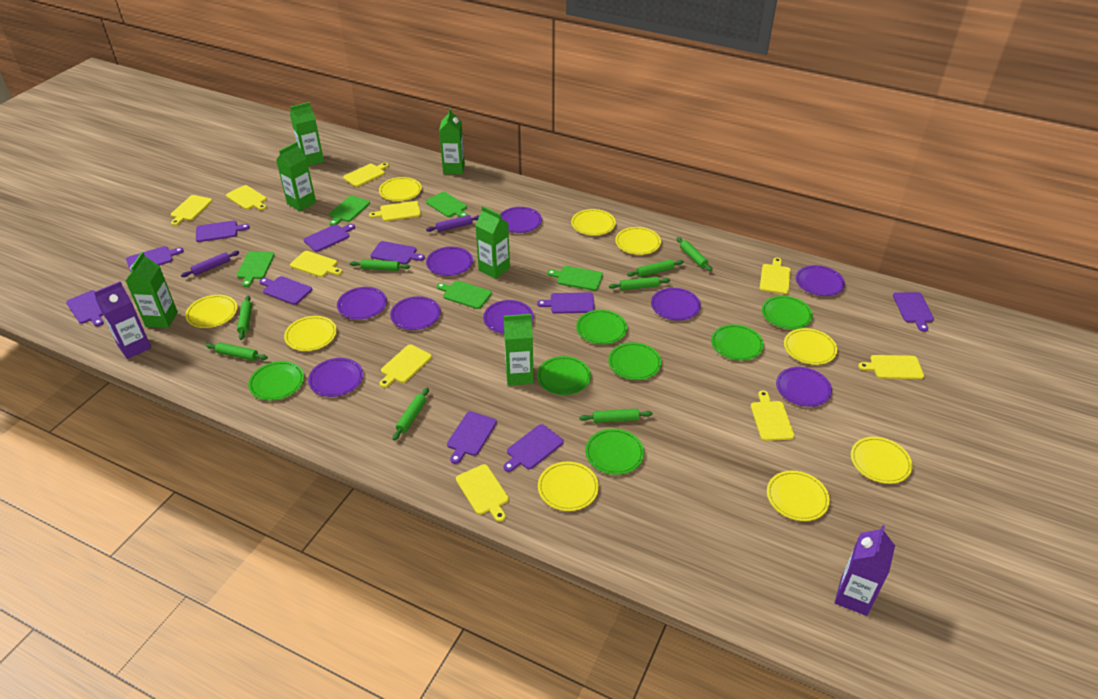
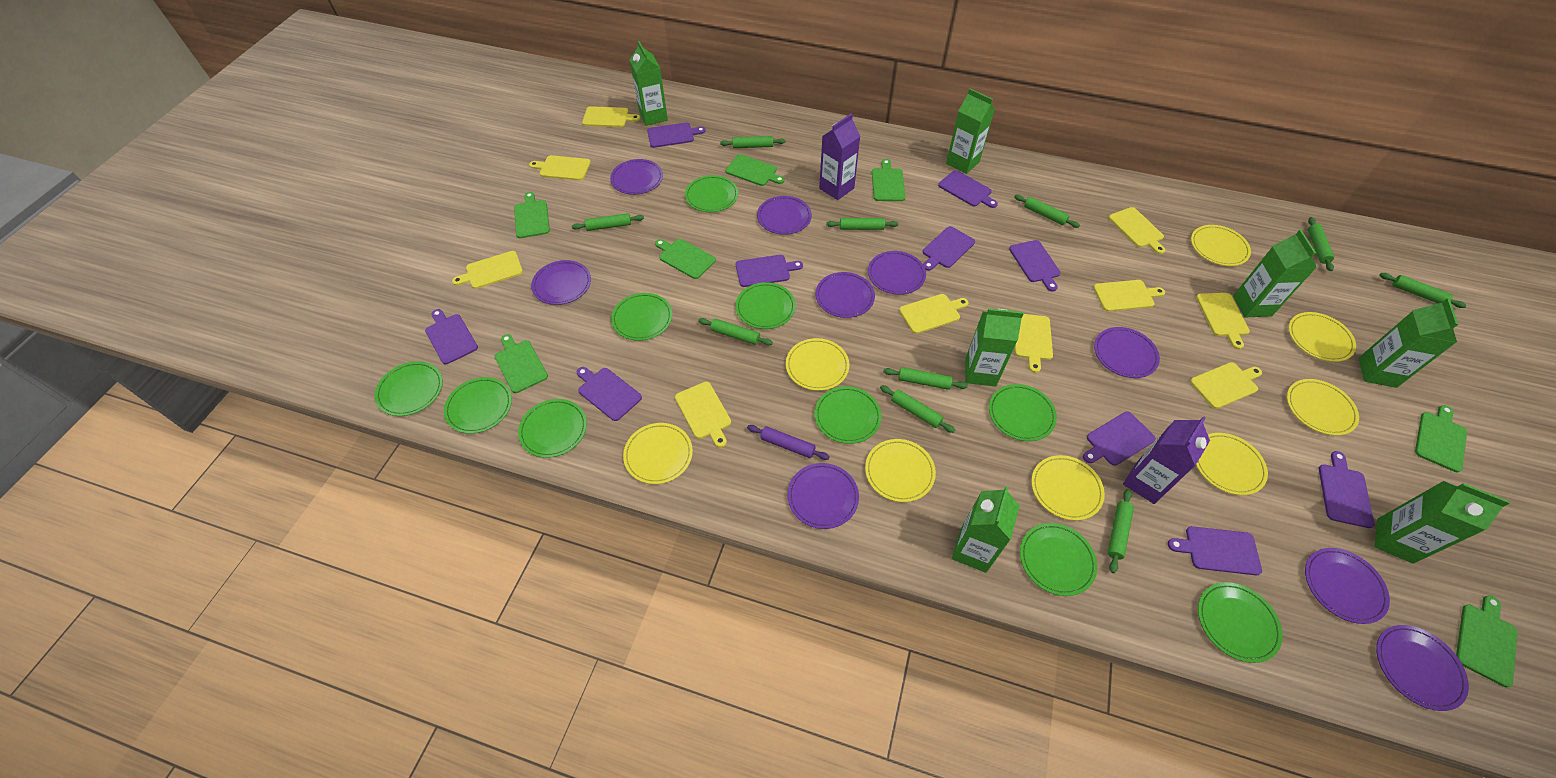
green carton: [125,252,178,328] [276,142,316,211] [290,102,324,166] [439,108,465,174] [476,206,510,279] [504,314,533,386] = 6 -> [630,41,668,126] [946,89,995,174] [952,486,1020,573] [965,308,1024,387] [1233,230,1317,317] [1359,298,1458,388] [1374,481,1510,564] = 7
green cutting board: [237,251,275,287] [329,196,370,226] [426,192,468,217] [437,281,492,309] [547,266,603,291] = 5 -> [494,334,548,393] [514,192,550,238] [655,239,716,279] [725,154,785,186] [872,159,905,201] [1415,405,1467,472] [1456,595,1518,687] = 7
green plate: [248,361,304,401] [537,356,591,395] [576,310,627,344] [585,429,644,475] [608,342,662,380] [711,324,764,361] [762,296,813,329] = 7 -> [375,361,443,416] [444,377,512,434] [518,399,587,458] [611,293,672,341] [685,175,738,212] [735,282,796,329] [815,386,881,444] [989,384,1057,441] [1020,523,1097,596] [1198,582,1283,663] = 10
green rolling pin: [206,342,268,361] [237,295,252,340] [350,259,410,271] [393,388,429,440] [580,409,653,423] [609,277,670,290] [627,259,684,277] [676,237,712,272] = 8 -> [572,213,644,231] [698,318,773,345] [720,136,786,148] [826,218,898,230] [880,385,955,433] [883,367,968,390] [1014,195,1080,228] [1108,489,1134,573] [1308,217,1334,271] [1379,273,1467,308] = 10
purple rolling pin: [181,251,239,277] [426,215,479,232] = 2 -> [747,425,830,460] = 1
yellow plate: [185,295,237,328] [284,316,337,351] [379,177,421,201] [538,462,599,511] [571,209,616,236] [615,227,661,255] [767,471,830,521] [784,328,837,365] [851,437,912,484] = 9 -> [623,423,693,484] [786,338,849,391] [865,439,936,502] [1031,455,1105,520] [1191,225,1251,266] [1196,433,1268,495] [1287,379,1359,436] [1288,312,1356,362] = 8

